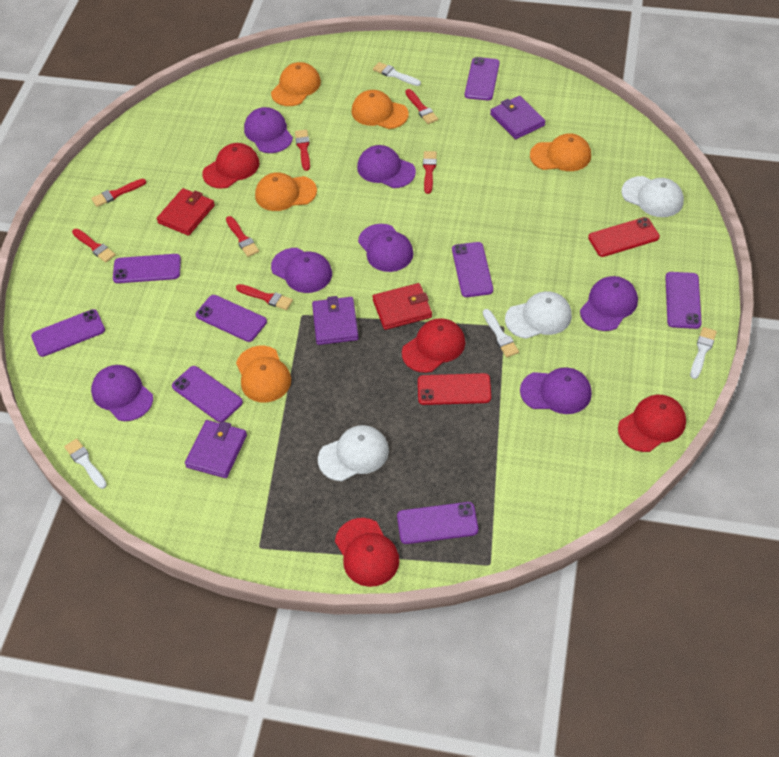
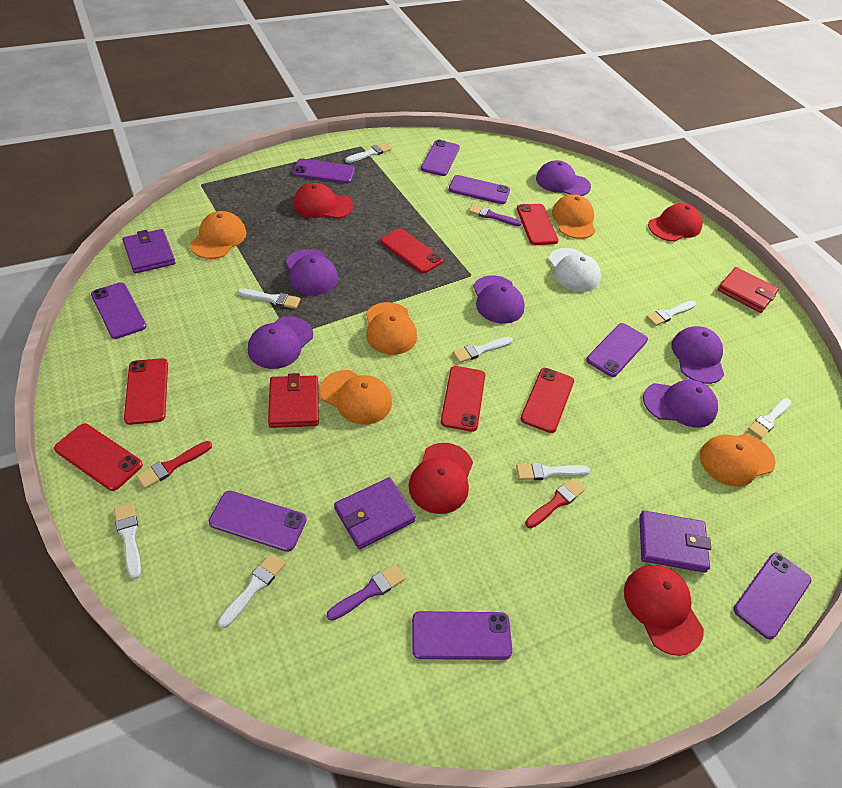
purple brush: none = 0 -> [327,564,405,621] [468,204,522,226] = 2
purple cap: [91,365,153,421] [244,107,293,153] [271,248,332,293] [357,145,416,188] [358,224,414,272] [520,367,592,414] [580,276,638,331] = 7 -> [248,317,313,369] [286,249,338,295] [473,275,525,323] [536,160,591,196] [643,380,718,428] [671,326,724,384] = 6
red brush: [72,229,116,262] [91,179,146,207] [226,216,259,257] [236,284,293,310] [295,129,310,171] [405,89,438,124] [423,151,437,194] = 7 -> [136,441,212,489] [525,478,585,528] = 2
red phone: [418,373,491,405] [588,217,660,257] = 2 -> [54,424,143,491] [124,358,168,425] [380,228,443,273] [441,366,485,432] [517,204,558,245] [521,368,574,433] = 6
white brush: [64,439,107,489] [373,62,421,86] [483,309,519,357] [690,327,717,379] = 4 -> [114,503,141,579] [218,553,285,628] [238,288,301,309] [345,143,391,163] [453,337,513,363] [516,463,590,480] [646,301,696,326] [748,398,792,439] = 8
white cap: [318,425,389,481] [505,291,572,339] [621,176,684,217] = 3 -> [548,248,601,292] = 1

